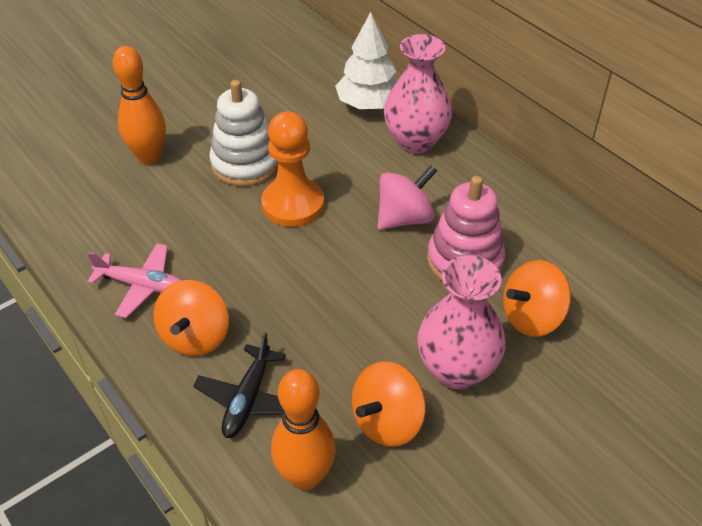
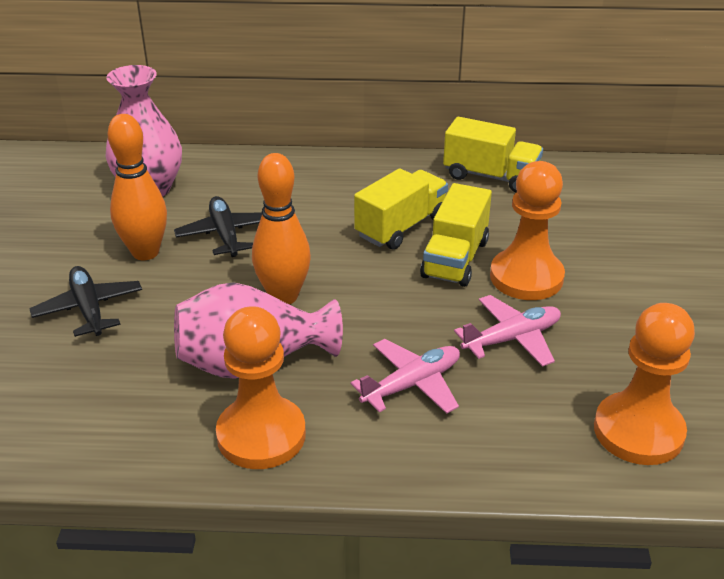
black plane: [193,332,286,438] = 1 -> [29,266,142,337] [174,196,262,257] = 2
orange pawn: [261,111,324,227] = 1 -> [216,306,306,469] [490,161,565,300] [594,303,695,465] = 3
orange spinning top: [153,280,229,356] [352,361,426,447] [503,260,571,337] = 3 -> none = 0
pink plane: [87,243,182,318] = 1 -> [351,339,460,414] [454,295,561,367] = 2
pink spinning top: [377,165,437,230] = 1 -> none = 0
pink stacking toy: [427,176,505,282] = 1 -> none = 0
white stacking toy: [209,80,278,187] = 1 -> none = 0
white tree: [335,12,398,109] = 1 -> none = 0
yellow truck: none = 0 -> [354,168,448,250] [420,183,492,287] [443,117,543,192] = 3

